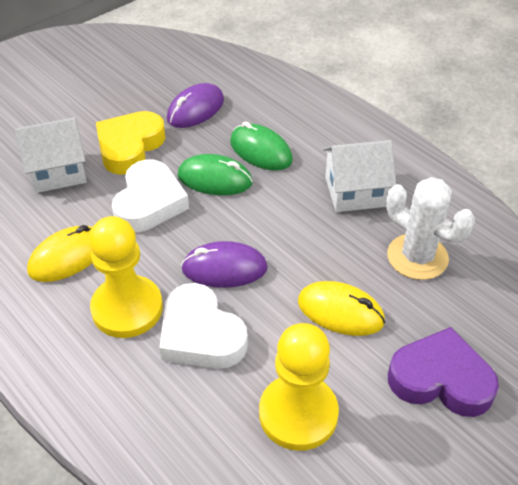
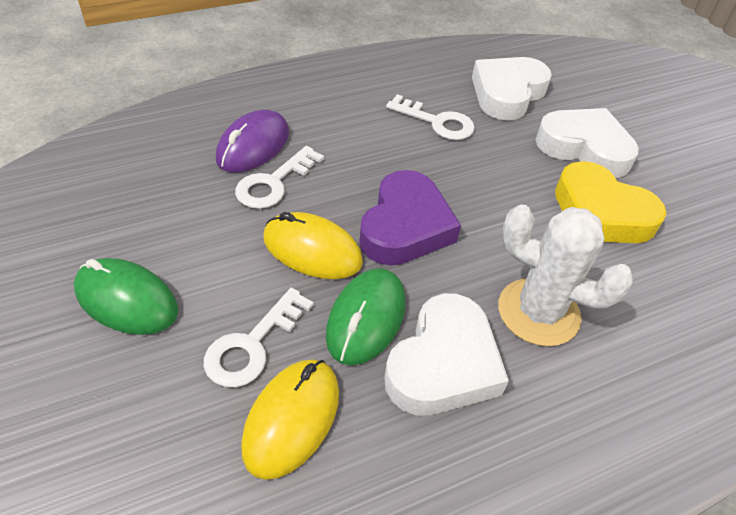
purple mouse: [167,83,224,128] [181,241,268,288] = 2 -> [216,110,289,172] = 1
white heart: [112,159,189,232] [159,283,248,369] = 2 -> [384,293,509,415] [472,57,552,120] [535,108,639,178] = 3
white house: [15,117,87,193] [323,140,396,212] = 2 -> none = 0
white key: none = 0 -> [204,288,314,387] [235,146,324,209] [386,94,475,140] = 3
yellow pawn: [89,216,163,338] [259,323,339,451] = 2 -> none = 0

